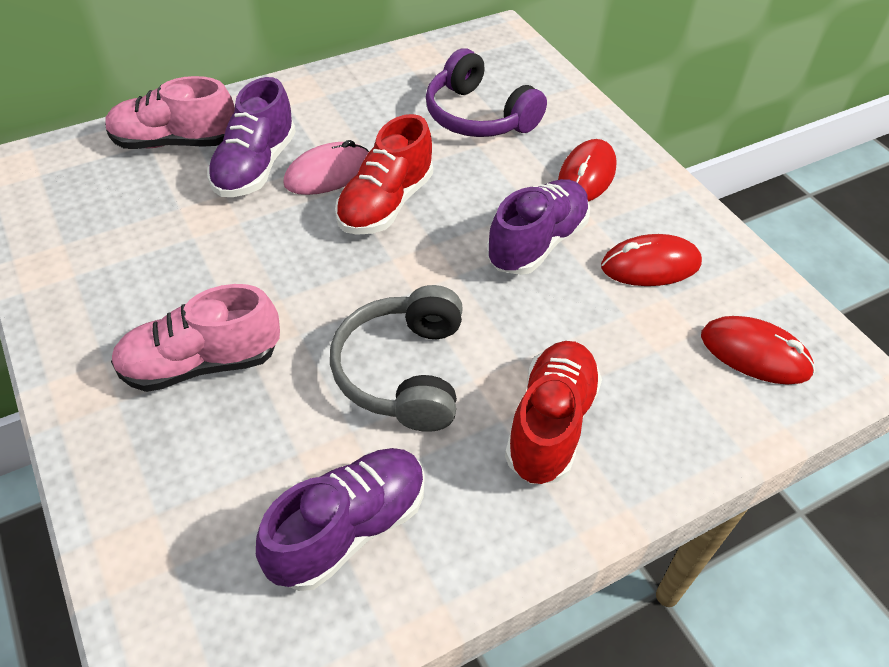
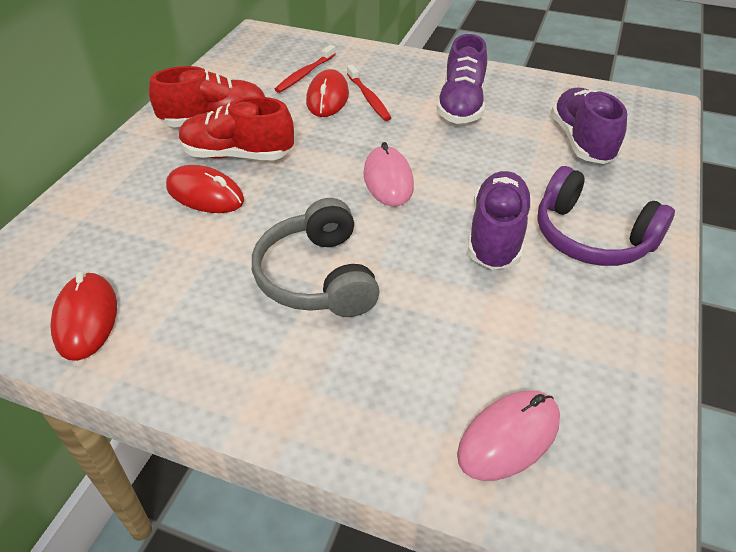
pink mouse: [283,140,369,195] = 1 -> [364,142,414,207] [457,390,560,481] = 2
pink shoe: [105,76,235,149] [111,284,280,392] = 2 -> none = 0
red toothbrush: none = 0 -> [274,45,336,93] [347,64,391,121] = 2

